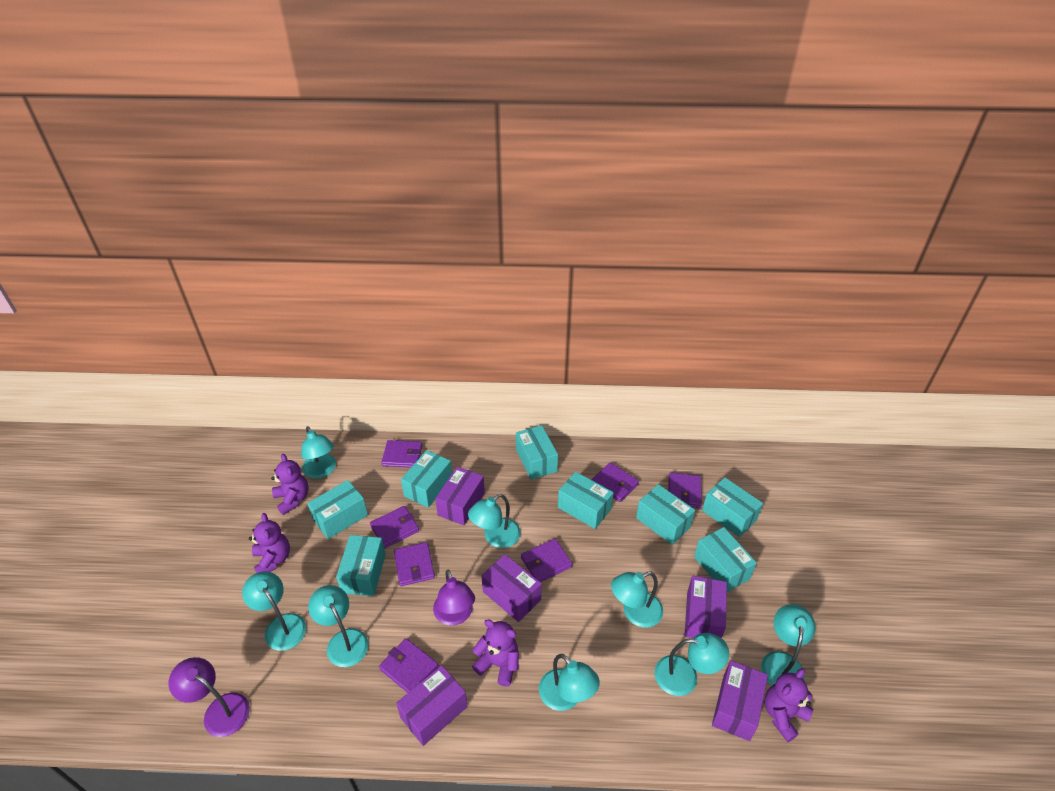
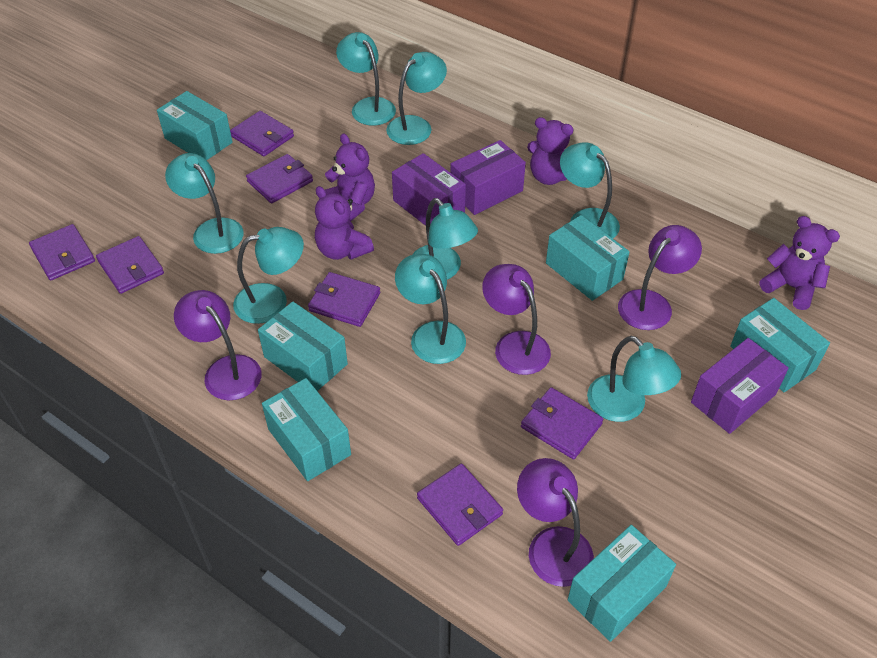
purple box: [396,665,468,746] [435,467,485,525] [481,554,542,622] [684,576,727,638] [712,660,768,741] = 5 -> [392,153,466,226] [450,140,526,215] [691,338,789,434] = 3
purple lamp: [169,657,250,737] [433,570,475,626] = 2 -> [174,290,262,400] [482,264,551,375] [517,458,594,587] [618,225,702,330] = 4
turquoise box: [307,480,368,539] [336,535,386,596] [401,450,452,508] [516,425,558,480] [558,472,614,529] [636,484,695,545] [694,527,757,592] [702,477,763,537] = 8 -> [157,91,233,160] [258,301,348,391] [262,378,351,481] [546,215,630,301] [568,525,676,642] [730,298,830,392] = 6

